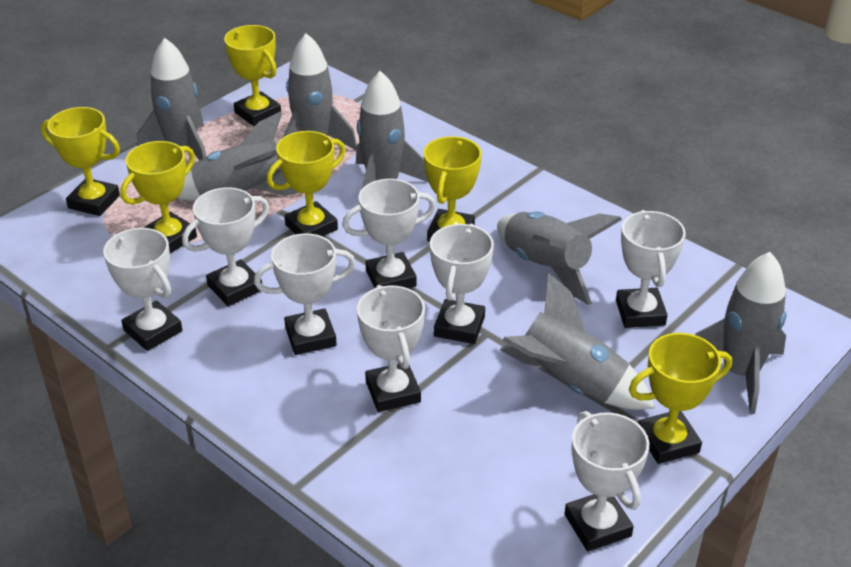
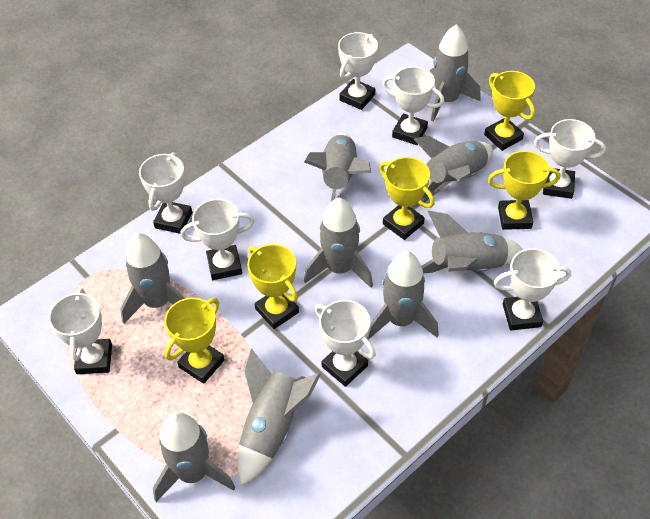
grey rocket: [137,38,207,161] [177,111,299,201] [283,33,357,150] [356,71,429,188] [497,211,622,305] [500,273,655,410] [695,252,787,414] = 7 -> [120,233,185,324] [153,412,235,502] [237,348,321,486] [304,133,371,202] [304,198,373,288] [367,251,439,340] [414,136,493,198] [421,211,523,273] [430,24,481,121] = 9
yellow trophy: [41,107,120,216] [120,141,197,253] [224,25,281,126] [266,131,346,236] [423,136,482,242] [629,333,732,464] = 6 -> [164,298,225,384] [247,244,299,329] [379,157,435,240] [484,71,535,151] [488,151,560,230] = 5

